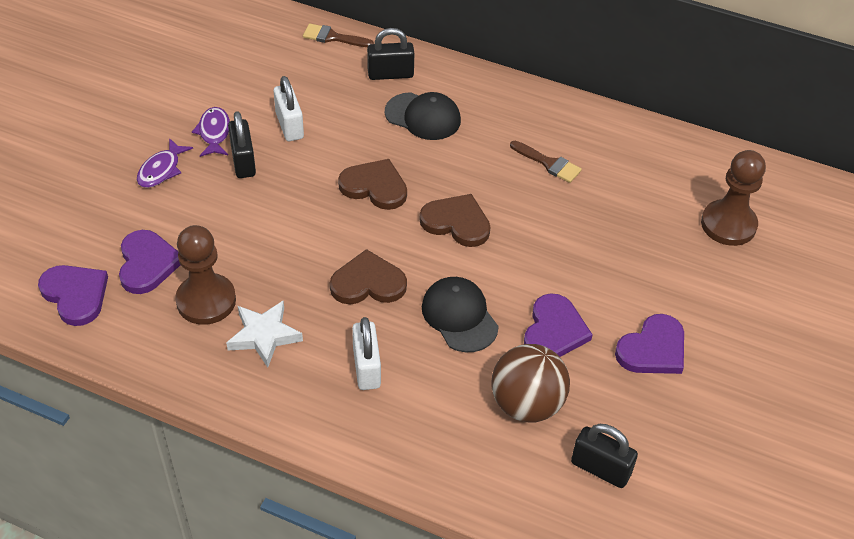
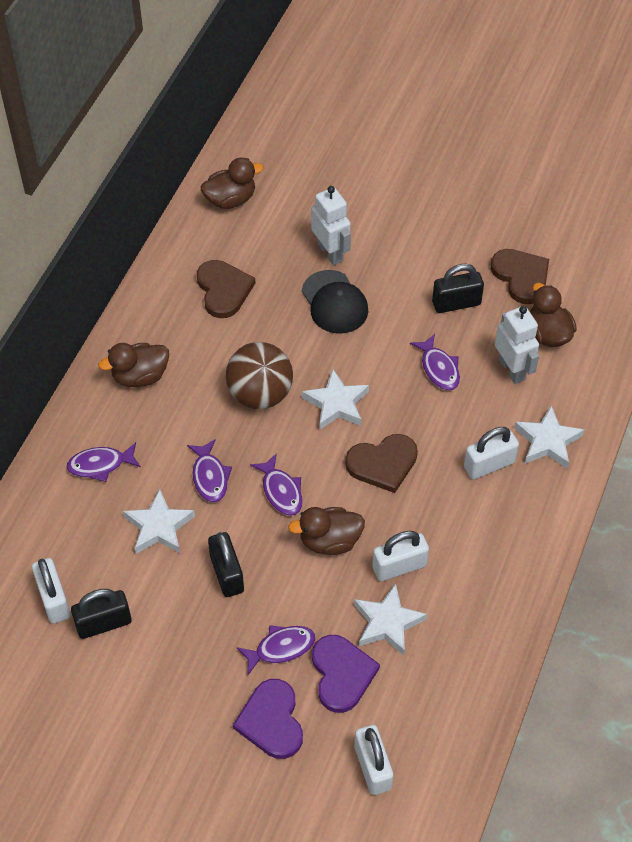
black cap: [385,92,461,140] [422,277,499,352] = 2 -> [302,270,368,334] = 1
brown brush: [303,24,374,47] [510,141,582,183] = 2 -> none = 0
brown duck: none = 0 -> [99,343,169,387] [201,158,264,209] [288,507,365,555] [530,283,577,347] = 4
brown pawn: [175,225,236,325] [701,150,766,246] = 2 -> none = 0
purple fish: [137,138,193,188] [192,107,230,157] = 2 -> [66,442,141,482] [187,439,232,502] [237,625,315,675] [250,453,303,516] [410,334,460,391] = 5
purple heart: [38,265,108,326] [119,230,180,294] [524,293,593,357] [615,314,684,374] = 4 -> [233,679,303,759] [312,635,380,713] = 2
white padlock: [274,76,304,141] [352,317,381,390] = 2 -> [32,558,71,624] [354,725,393,795] [372,531,429,581] [464,427,519,479] = 4
white robot: none = 0 -> [311,186,351,265] [495,306,539,384] = 2
white star: [226,301,303,367] = 1 -> [123,489,195,554] [302,369,369,430] [354,584,427,655] [514,406,584,469] = 4

